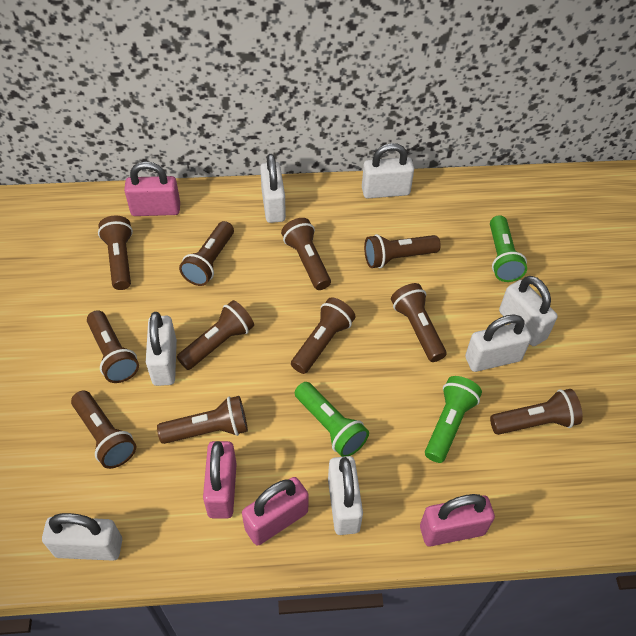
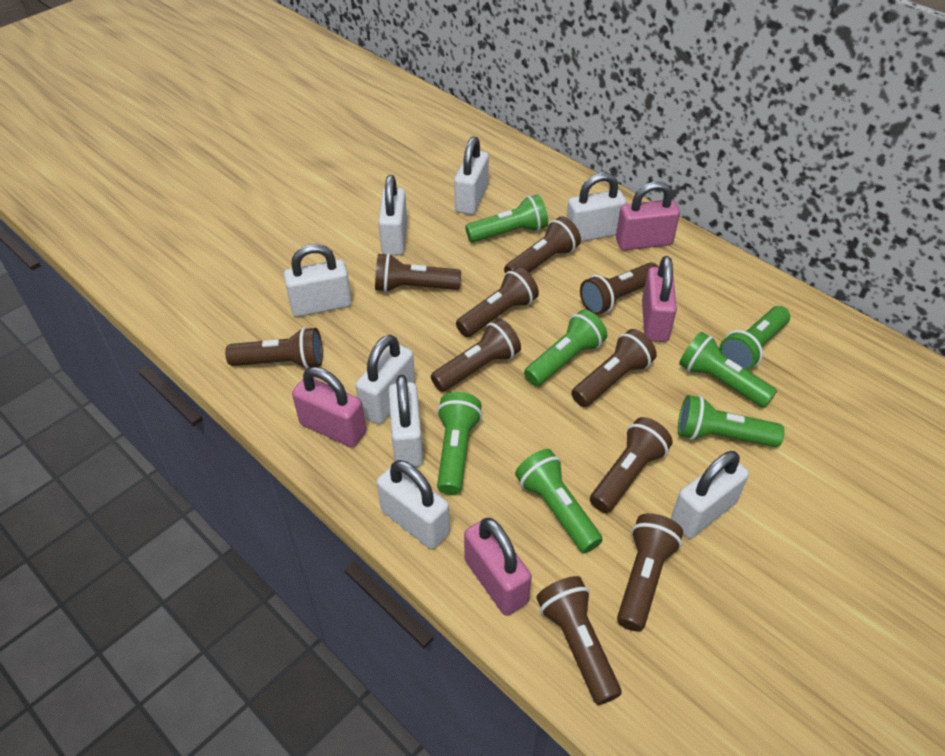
brown flashlight: [71,391,136,469] [87,310,139,383] [98,216,133,290] [157,396,248,444] [177,300,254,370] [179,221,234,286] [281,218,331,290] [291,298,355,374] [364,234,441,268] [391,283,446,362] [490,389,583,435] = 11 -> [225,327,323,369] [375,253,461,293] [431,319,521,392] [456,267,539,337] [504,216,581,274] [537,576,621,705] [571,329,657,407] [580,262,659,315] [590,417,673,513] [617,513,683,632] = 10
green flashlight: [295,382,369,457] [425,376,482,463] [490,215,527,282] = 3 -> [437,392,482,495] [465,194,548,242] [515,449,603,553] [524,310,607,386] [678,395,785,447] [679,331,777,408] [719,306,790,371] = 7
white padlock: [42,513,122,561] [146,312,177,386] [260,154,286,223] [328,456,363,535] [362,143,414,198] [465,314,531,372] [499,276,558,346] = 7 -> [284,244,352,317] [356,335,415,424] [377,460,450,549] [378,175,407,255] [388,375,423,467] [454,137,489,215] [566,173,627,242] [671,451,749,538] = 8

